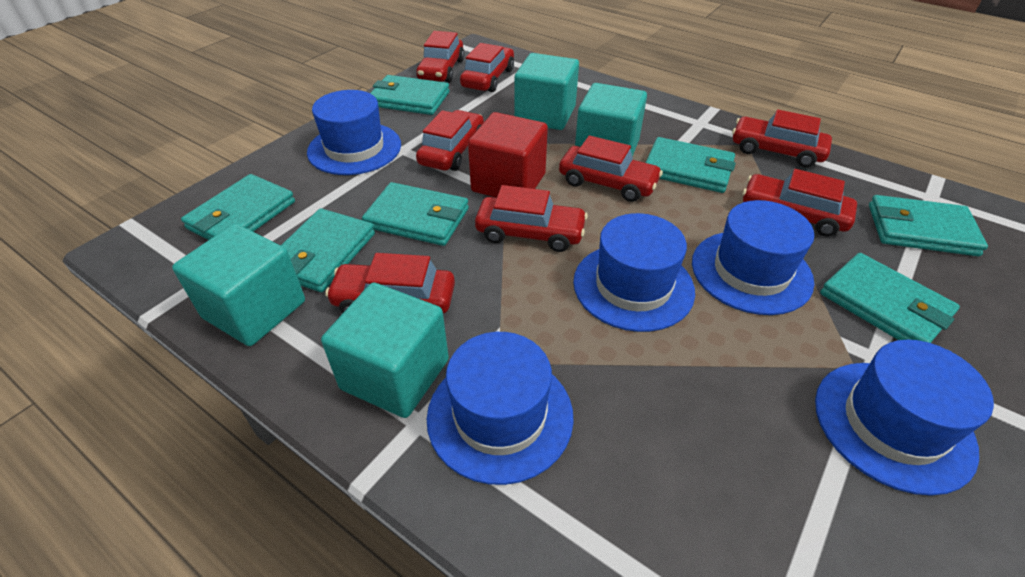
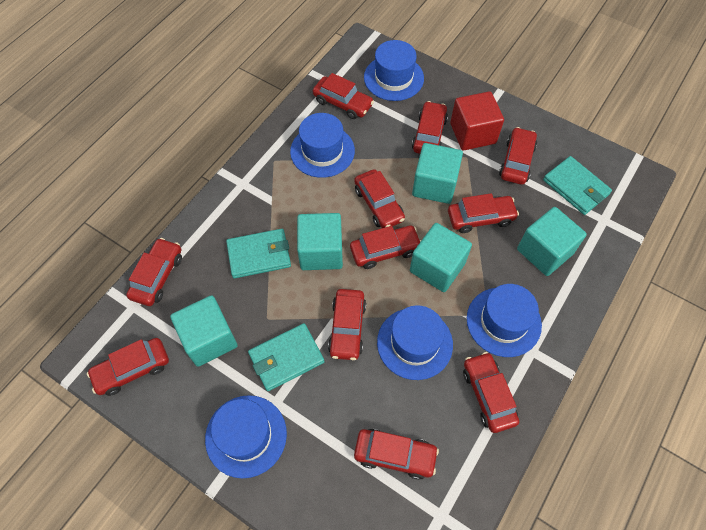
red car: [325,253,455,313] [416,31,465,83] [416,110,484,171] [460,43,514,92] [475,185,588,252] [559,135,663,202] [732,109,832,167] [743,169,857,237] = 8 -> [87,338,169,396] [126,238,182,306] [313,73,374,119] [328,289,366,360] [350,226,421,269] [354,169,405,228] [354,429,439,480] [412,101,448,154] [448,193,519,233] [463,352,519,433] [499,127,537,185] = 11
turquoise cube: [172,224,305,346] [321,283,449,418] [514,53,579,130] [575,83,647,157] = 4 -> [170,295,238,367] [297,213,343,270] [410,223,472,292] [412,143,463,204] [517,207,587,276] = 5
turquoise wallet: [181,174,295,240] [281,208,375,292] [362,182,469,246] [370,75,449,115] [646,137,736,193] [820,253,960,343] [869,195,988,256] = 7 -> [226,229,291,278] [248,323,324,391] [543,156,612,215] = 3

